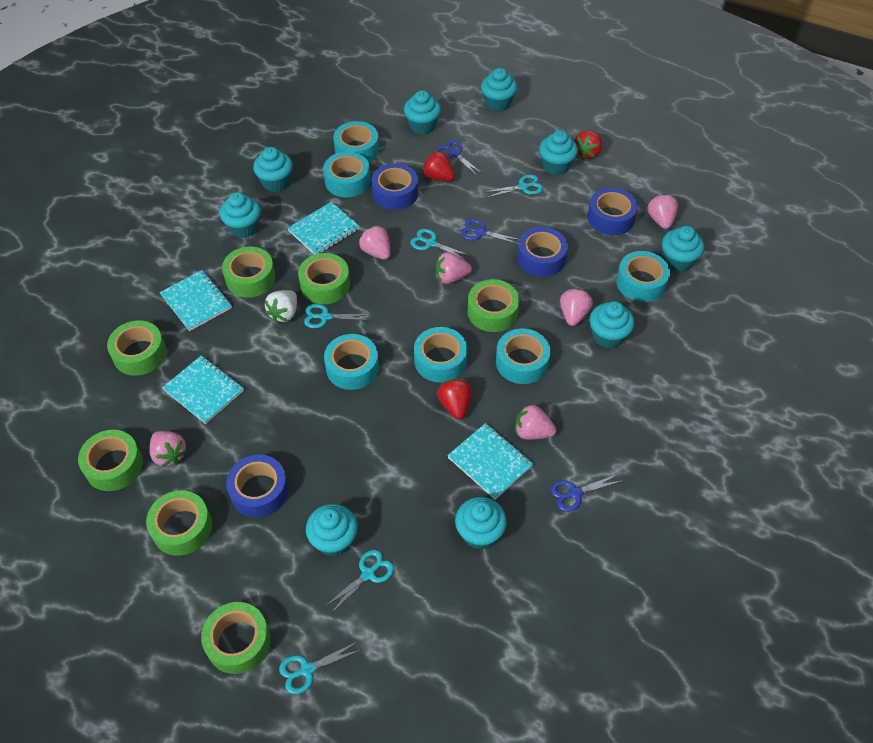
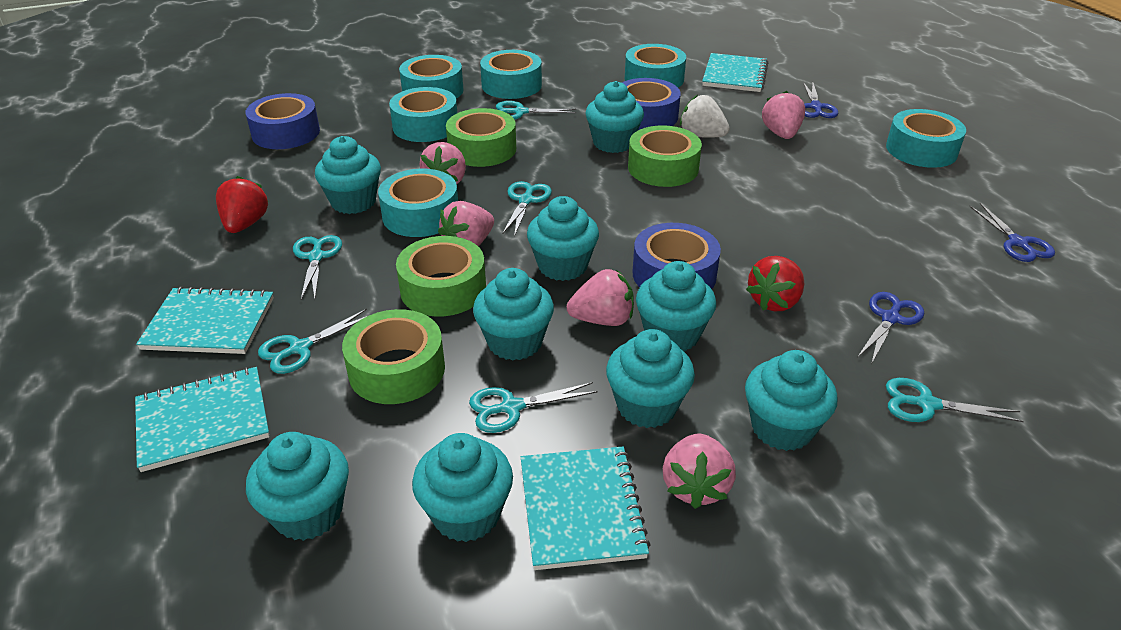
blue tape: [226,455,289,518] [371,163,418,210] [517,227,568,277] [587,188,638,235] = 4 -> [246,93,320,149] [622,78,681,130] [632,223,721,289] = 3
green tape: [78,430,143,491] [107,320,166,376] [146,490,212,556] [201,602,271,674] [222,247,275,298] [298,253,350,304] [468,279,520,332] = 7 -> [342,309,445,404] [396,236,486,317] [446,108,516,167] [628,125,702,187] = 4
pink strawberry: [149,431,187,467] [359,225,390,260] [436,252,472,284] [515,404,556,440] [560,288,593,326] [647,194,678,229] = 6 -> [420,142,466,184] [438,201,494,246] [567,269,634,326] [663,434,736,509] [762,91,806,139] = 5
red strawberry: [422,151,455,182] [437,379,472,419] [574,130,602,159] = 3 -> [216,176,268,233] [746,256,804,311] = 2
turquoise scissors: [279,641,361,694] [304,304,370,328] [324,550,394,612] [410,229,470,260] [486,175,543,198] = 5 -> [258,309,367,374] [293,235,342,300] [469,382,598,433] [496,101,576,120] [502,181,552,237] [886,378,1024,422] = 6

